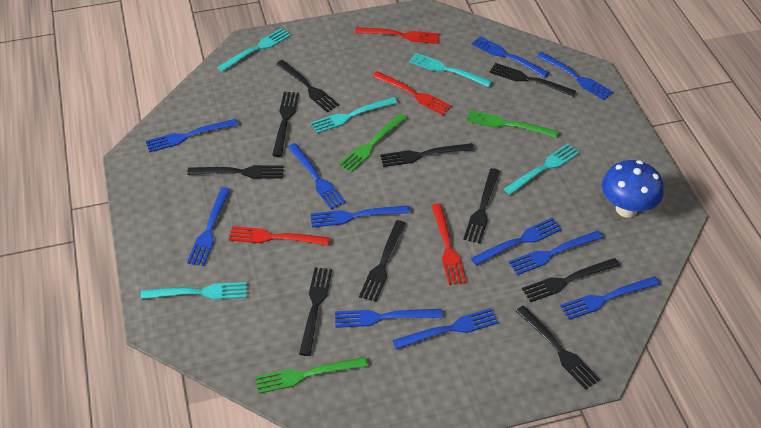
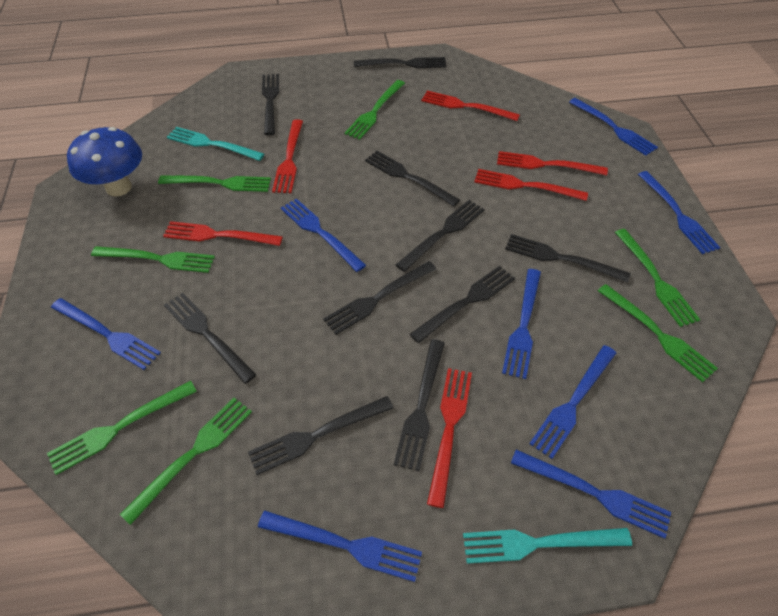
blue fork: [146,119,238,153] [187,187,231,266] [287,143,346,210] [310,205,410,227] [335,309,443,328] [392,308,498,350] [471,218,562,266] [472,36,549,78] [509,230,603,275] [537,52,613,100] [560,276,660,320] = 11 -> [51,298,161,370] [258,510,422,582] [281,199,366,272] [502,269,541,379] [511,450,671,539] [529,345,616,459] [569,98,658,156] [638,171,721,254] = 8
green fork: [255,357,368,394] [339,114,407,172] [466,110,558,138] = 3 -> [47,381,197,475] [91,246,215,273] [120,398,252,525] [158,176,271,192] [345,80,405,140] [598,284,718,382] [615,229,700,327] = 7
red fork: [228,226,330,246] [355,27,440,44] [372,71,452,115] [431,204,466,285] = 4 -> [163,221,283,246] [272,119,303,193] [421,91,520,121] [427,368,472,508] [474,169,588,201] [497,151,608,176] = 6
turquoise fork: [140,282,247,299] [217,28,291,72] [311,97,398,133] [409,53,492,87] [504,144,580,195] = 5 -> [167,127,264,161] [463,528,632,564] = 2

